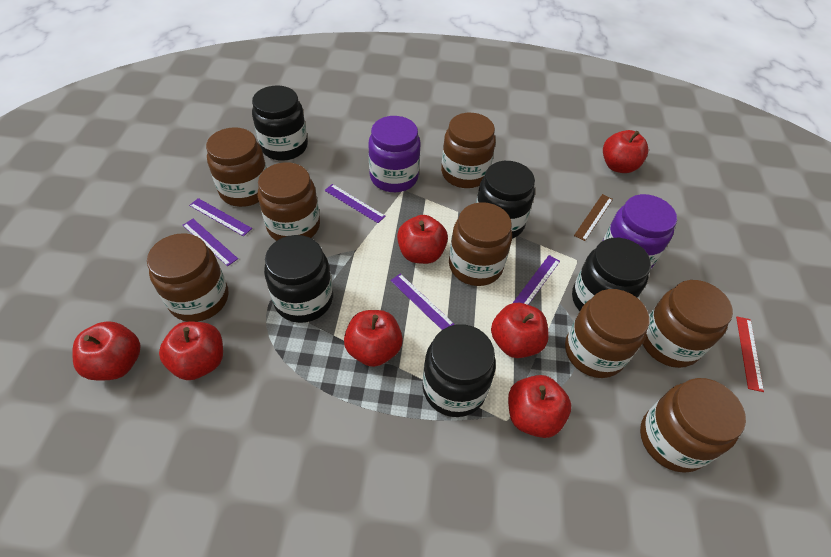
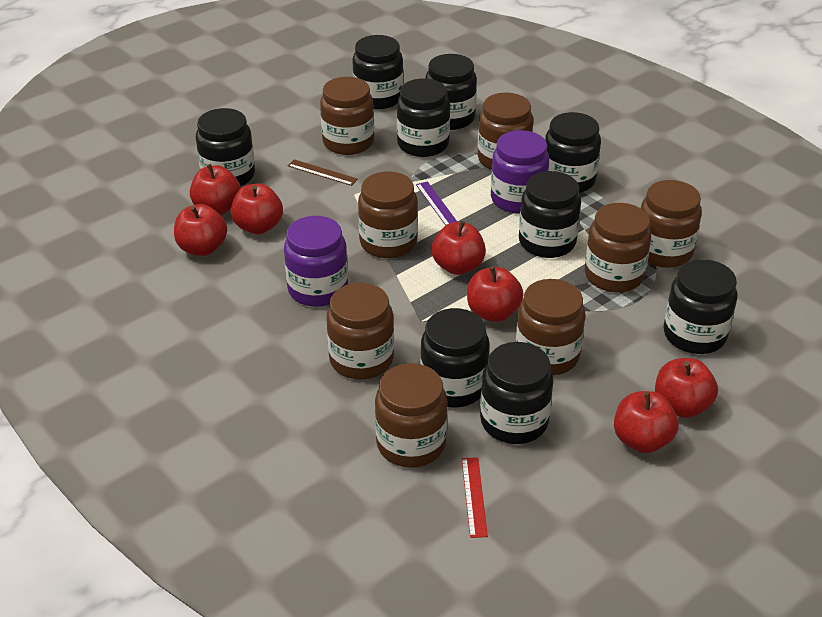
black jar: [252,86,308,161] [264,235,333,323] [422,324,496,417] [476,161,535,239] [572,238,651,311] = 5 -> [196,108,255,186] [352,35,403,109] [397,79,450,157] [420,308,490,407] [425,54,477,130] [480,342,553,444] [519,171,581,258] [545,112,601,193] [664,259,737,354] = 9
purple ruler: [182,219,238,266] [189,198,252,236] [324,184,386,223] [390,273,454,330] [513,255,560,305] = 5 -> [416,181,457,226] = 1

